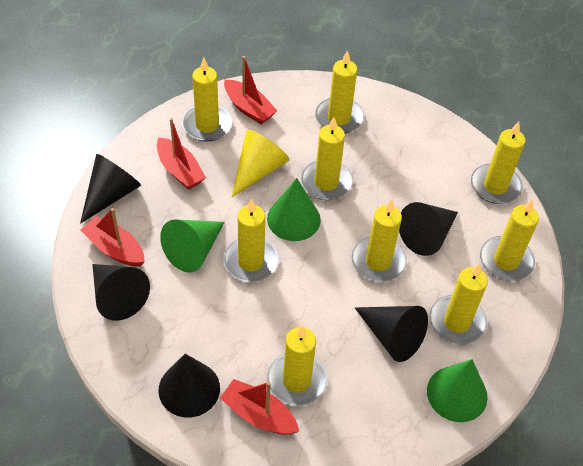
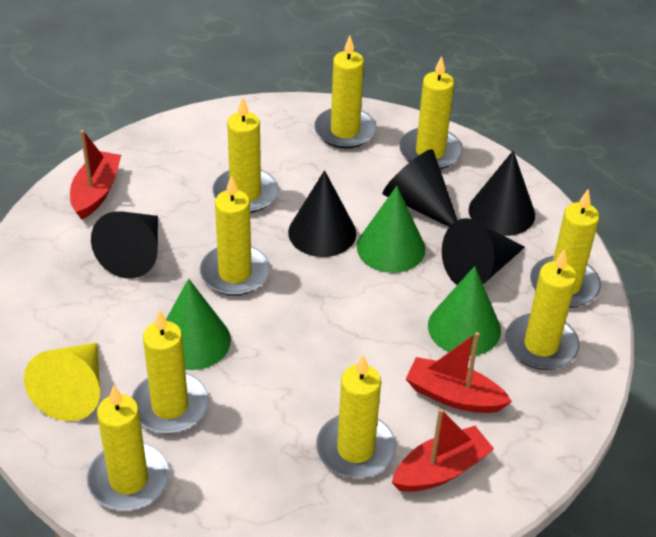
red boat: [81,208,145,267] [157,118,206,190] [220,379,299,435] [224,56,277,124] = 4 -> [70,130,121,220] [392,408,494,492] [406,332,512,413] = 3

